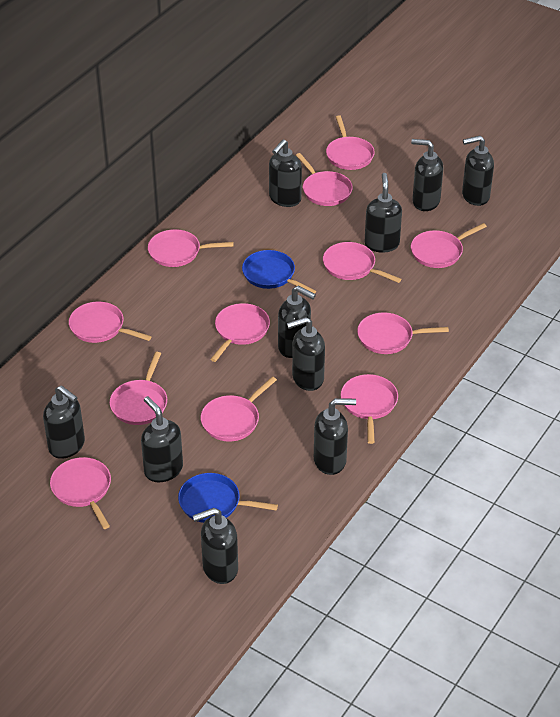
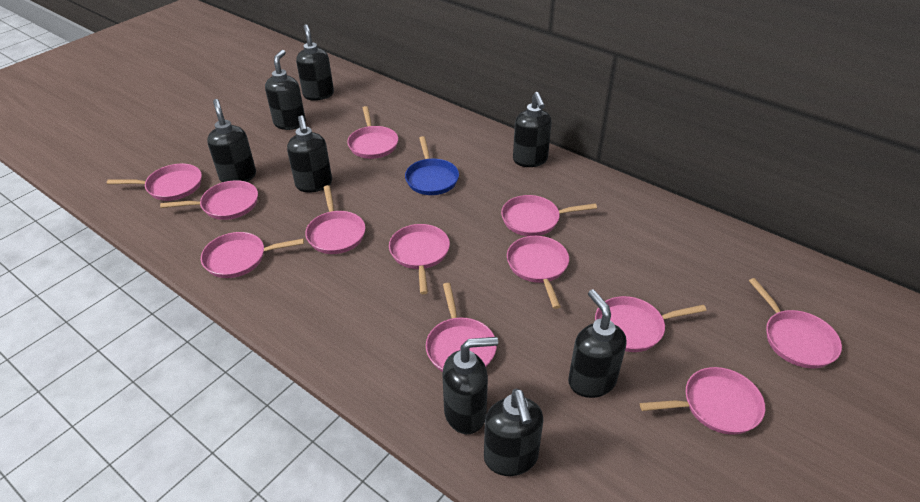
black soap dispenser: [43,385,85,459] [141,396,183,482] [193,508,238,584] [269,139,302,207] [278,286,316,358] [287,317,325,391] [314,398,356,475] [364,173,402,253] [411,139,443,211] [462,135,494,206] = 10 -> [207,99,256,182] [265,50,306,130] [287,115,332,193] [296,24,334,101] [442,337,498,434] [484,389,544,476] [513,92,552,167] [568,289,627,398] = 8
blue pan: [178,473,278,523] [242,250,316,294] = 2 -> [405,136,459,195] = 1

